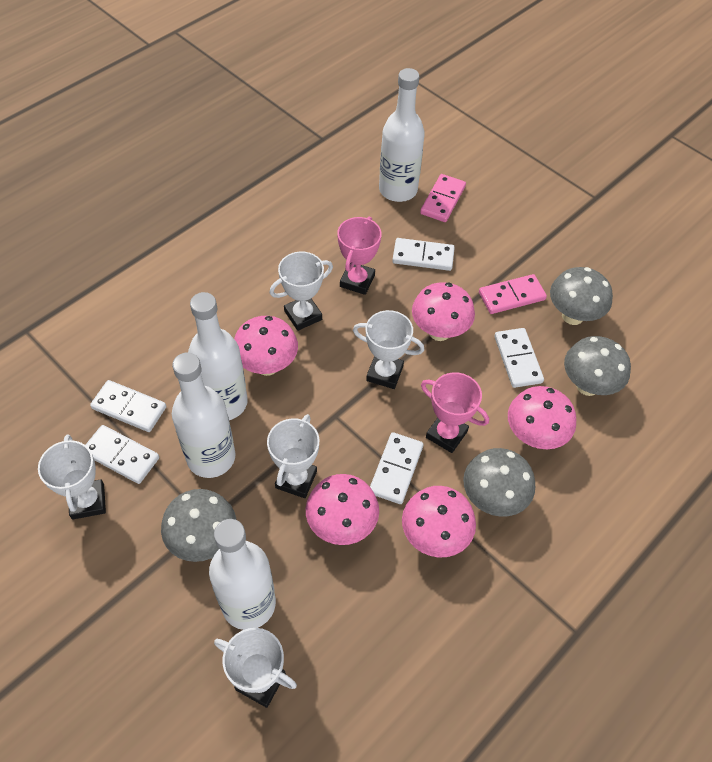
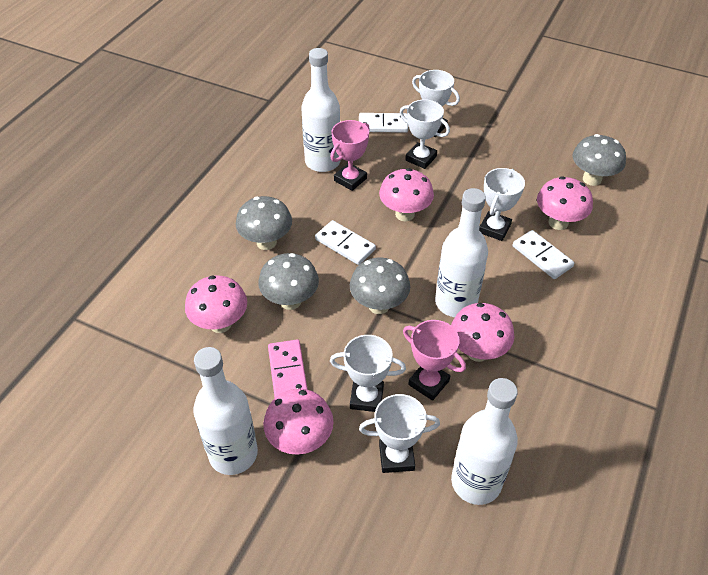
pink domino: [420,174,466,222] [479,274,547,314] = 2 -> [268,340,308,398] = 1
white domino: [86,425,159,484] [90,380,166,432] [370,432,424,504] [392,238,455,271] [494,328,544,388] = 5 -> [315,220,376,265] [359,113,408,133] [513,230,574,279] = 3

